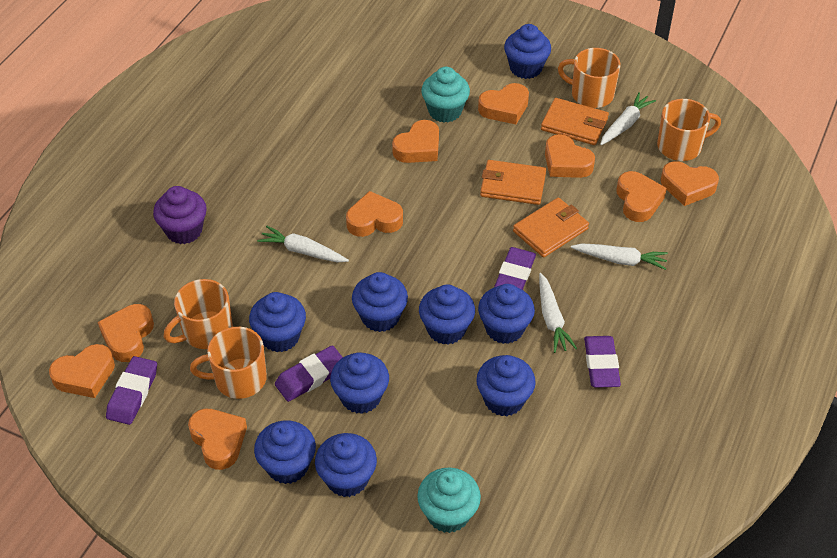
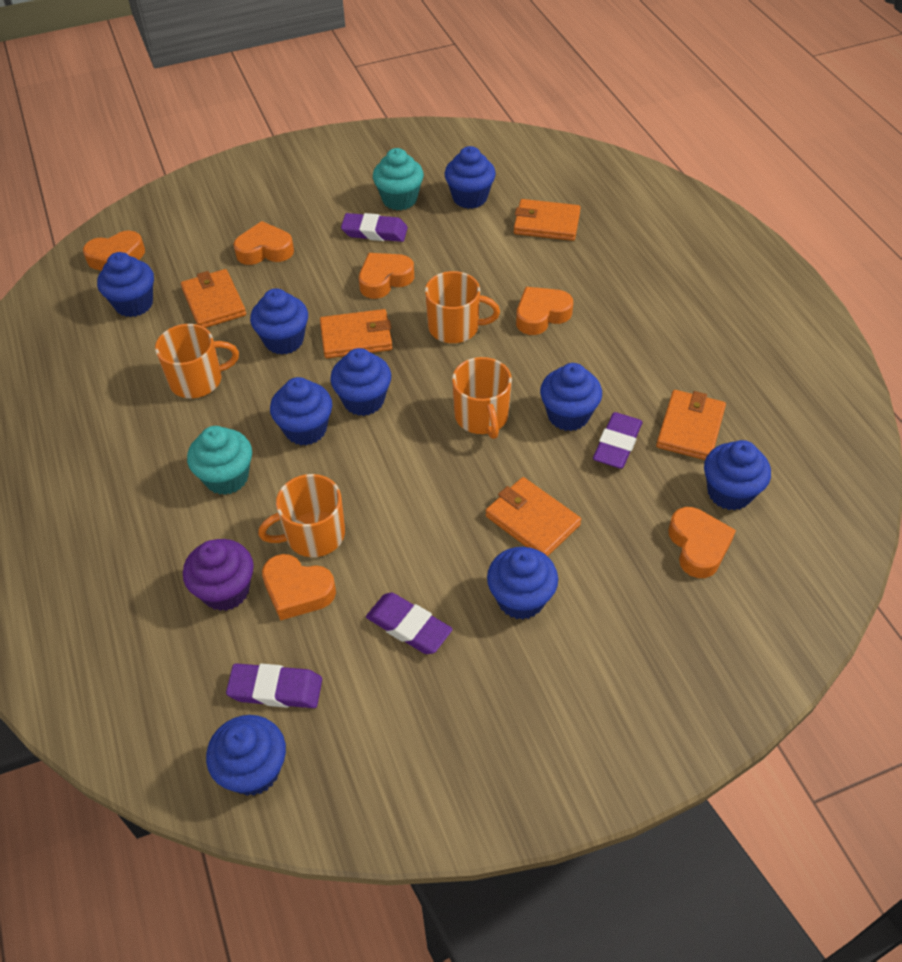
orange heart: [49,344,115,398] [98,304,154,362] [188,409,247,470] [346,191,403,237] [392,120,439,163] [478,83,529,124] [545,134,595,178] [617,171,667,222] [661,161,719,206] = 9 -> [83,230,145,271] [233,221,294,265] [262,554,336,621] [359,253,414,299] [516,287,573,335] [668,507,736,578] = 6
orange wallet: [480,160,546,205] [513,197,589,258] [541,98,609,145] = 3 -> [181,269,246,328] [320,309,393,358] [485,477,581,556] [514,199,581,241] [656,390,726,460] = 5
white carrot: [257,226,349,262] [539,273,577,353] [571,244,668,270] [600,92,656,145] = 4 -> none = 0

